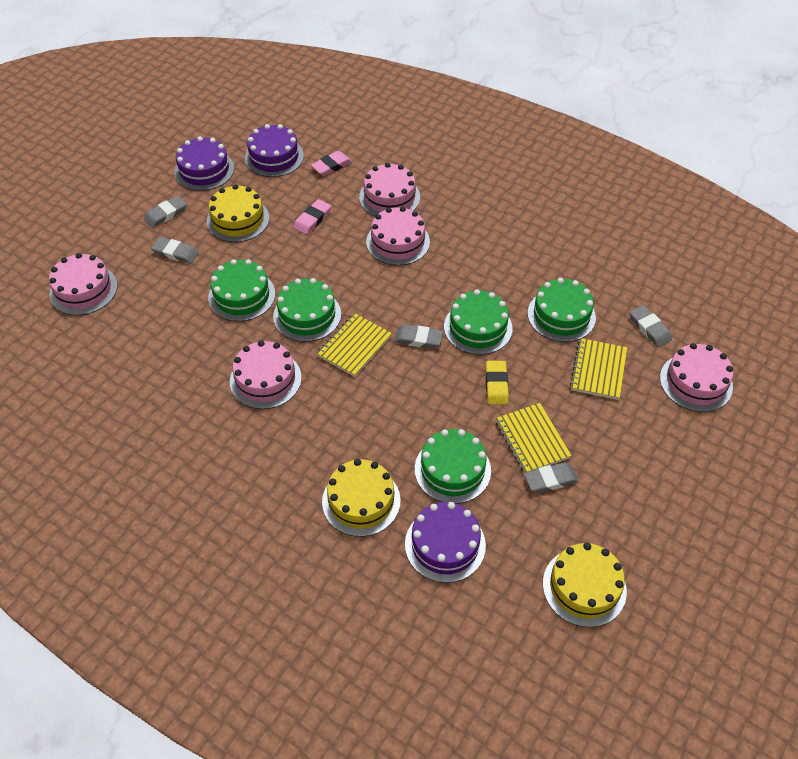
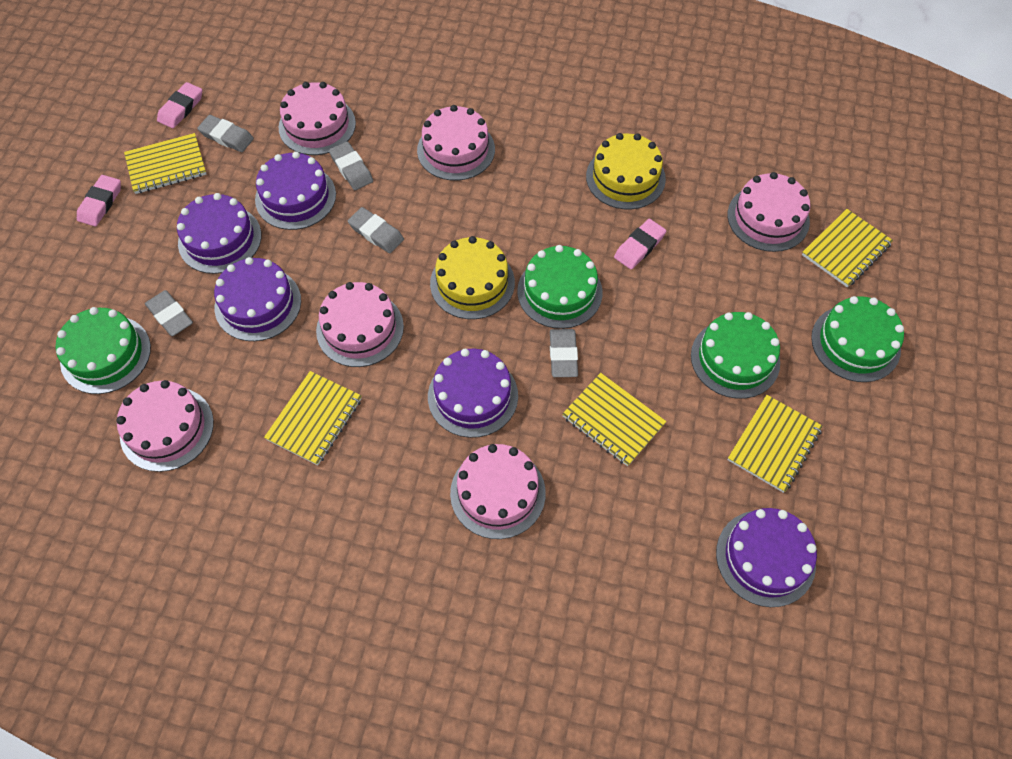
green cake: [208,259,275,322] [273,278,341,342] [415,429,491,504] [444,290,513,355] [528,278,596,342] = 5 -> [56,307,151,394] [517,245,602,329] [691,312,780,399] [811,296,904,382] = 4
pink cake: [49,253,117,315] [230,340,302,409] [359,163,420,216] [366,207,430,266] [660,343,733,412] = 5 -> [116,380,214,472] [279,82,356,155] [316,282,404,367] [417,105,495,181] [450,444,546,539] [728,172,810,252] = 6
pink eraser: [293,199,331,235] [311,151,352,176] = 2 -> [77,175,121,226] [157,82,202,128] [614,219,666,269] = 3
purple cake: [174,136,234,191] [245,124,304,177] [405,502,486,583] = 3 -> [177,193,261,274] [214,257,301,341] [255,152,336,230] [428,349,518,438] [716,508,817,607] = 5
yellow cake: [207,184,269,242] [322,459,401,537] [543,543,627,627] = 3 -> [430,236,515,319] [586,133,666,209] = 2
yellow eraser: [486,361,509,405] = 1 -> none = 0
yellow notebook: [317,313,392,377] [495,403,572,473] [570,338,627,400] = 3 -> [124,133,206,194] [264,371,362,465] [562,373,667,466] [728,395,823,493] [802,209,893,287] = 5

